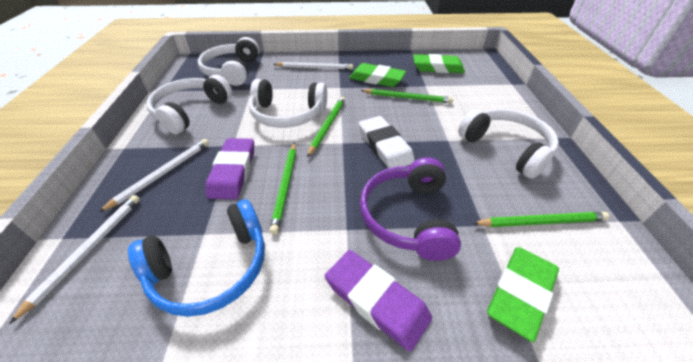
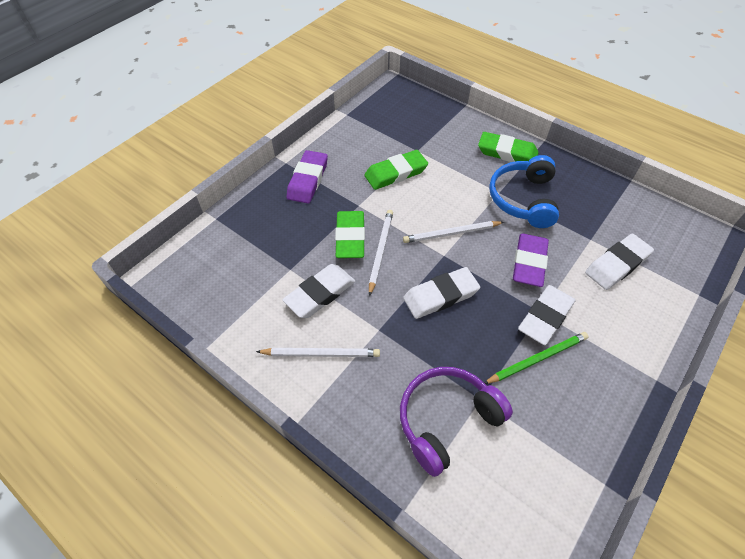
green pencil: [269,143,296,235] [307,97,345,157] [361,89,453,103] [472,212,610,227] = 4 -> [484,332,588,384] = 1
white eraser: [359,116,415,168] = 1 -> [282,264,355,318] [403,267,480,319] [518,285,576,345] [585,234,654,290] = 4
white headphones: [146,75,232,134] [198,37,260,86] [249,79,327,128] [458,109,559,179] = 4 -> none = 0

